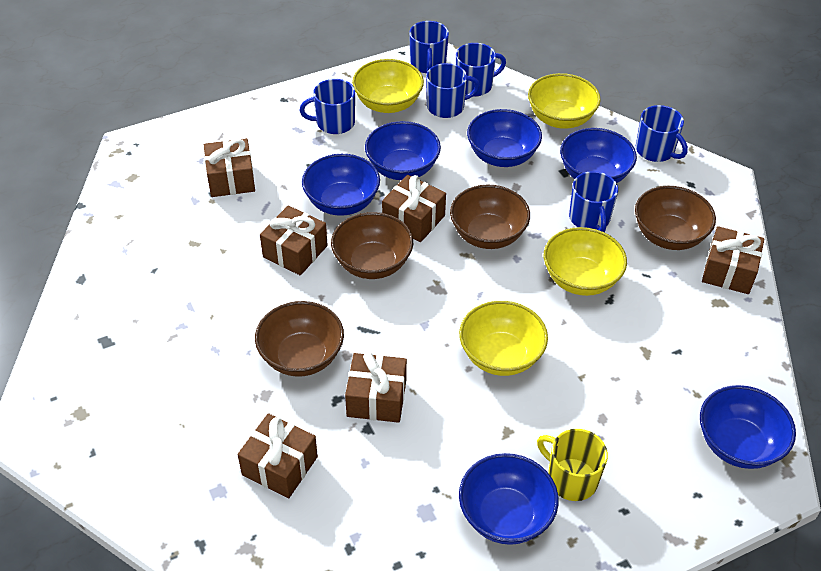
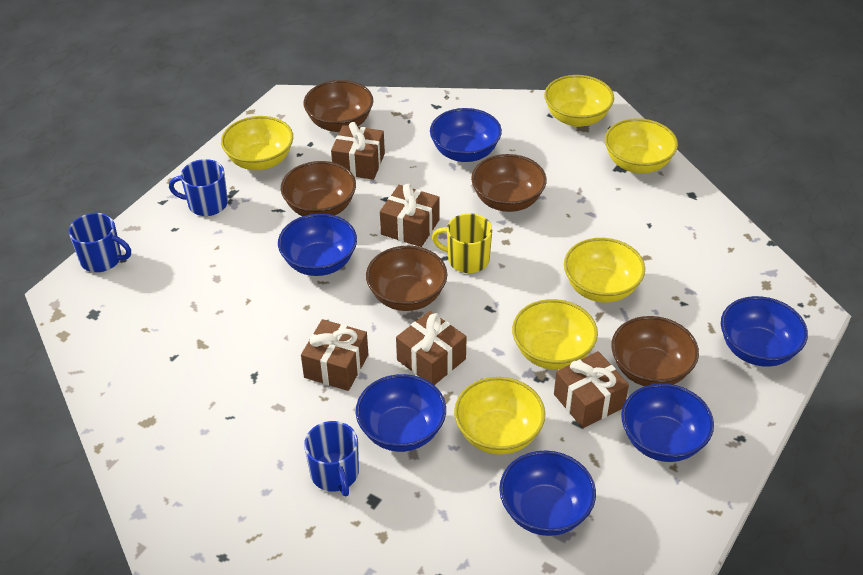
blue mug: [300,79,355,134] [409,21,449,73] [426,63,480,118] [456,43,506,96] [569,171,618,232] [636,105,688,162] = 6 -> [69,213,131,272] [169,159,228,216] [304,421,359,496] = 3
brown bowl: [255,301,344,377] [331,212,413,279] [450,185,530,249] [635,186,716,250] = 4 -> [281,161,356,216] [304,80,373,132] [366,246,447,311] [471,154,547,212] [611,316,699,386] = 5
brown gift: [204,138,255,197] [237,413,318,498] [260,206,328,275] [345,352,407,423] [382,175,446,242] [702,226,764,294] = 6 -> [301,319,369,391] [331,122,385,180] [380,184,440,247] [396,311,467,385] [554,351,629,428] = 5
yellow bowl: [352,59,424,113] [459,301,548,376] [528,73,601,129] [544,227,627,296] = 4 -> [221,116,293,170] [454,377,545,455] [512,299,598,370] [544,75,614,127] [564,238,645,302] [605,118,678,173] = 6

